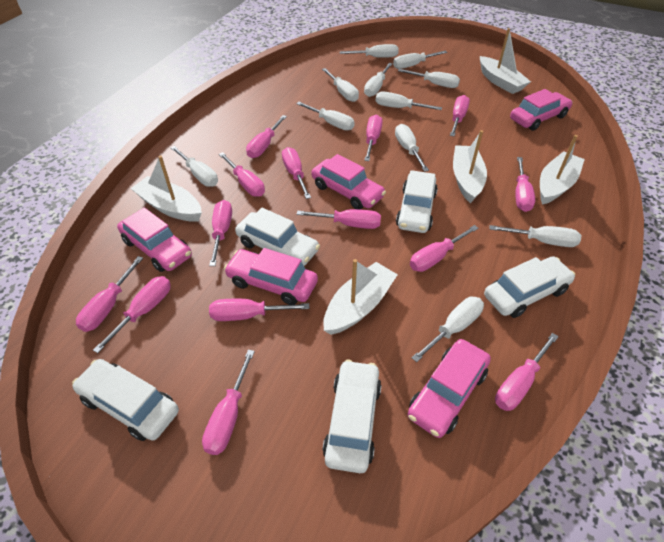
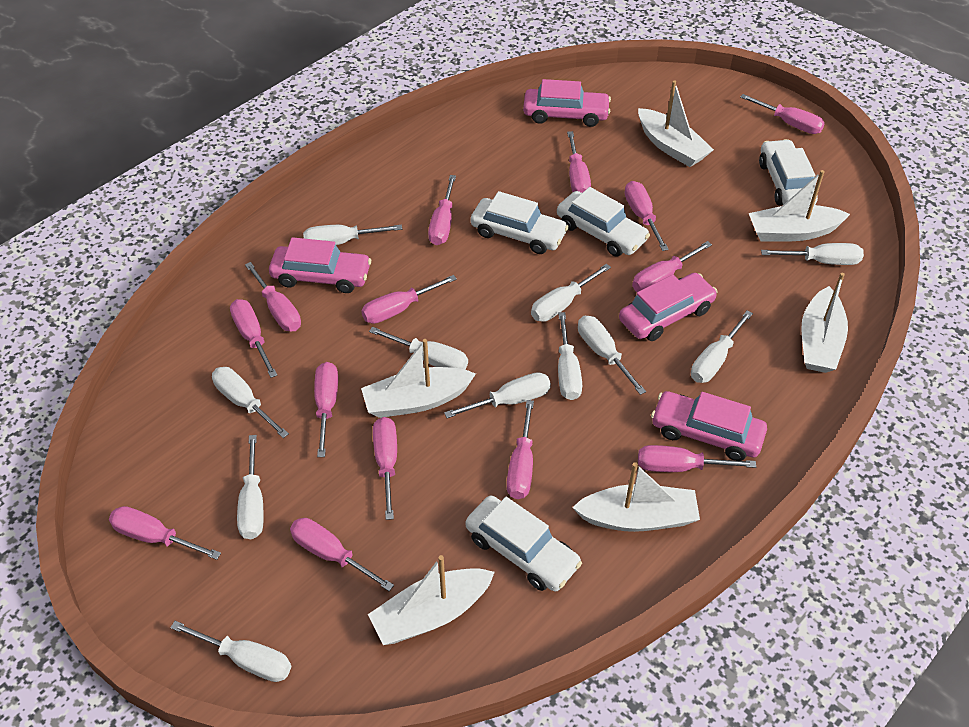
pink car: [117,208,192,272] [224,248,318,305] [311,154,386,210] [408,339,491,438] [510,89,573,131] = 5 -> [269,237,371,293] [523,79,611,127] [619,273,718,341] [651,391,767,461] = 4
white boat: [131,156,202,222] [323,259,398,335] [453,130,487,203] [480,28,531,94] [540,135,585,205] = 5 -> [361,339,476,418] [368,555,495,645] [572,462,700,532] [638,80,714,167] [749,170,850,241] [801,273,848,373] = 6
white car: [72,359,179,441] [235,208,320,266] [323,360,382,473] [396,170,438,233] [484,256,575,318] = 5 -> [465,496,582,591] [471,191,569,254] [557,187,650,257] [759,139,818,206] = 4

